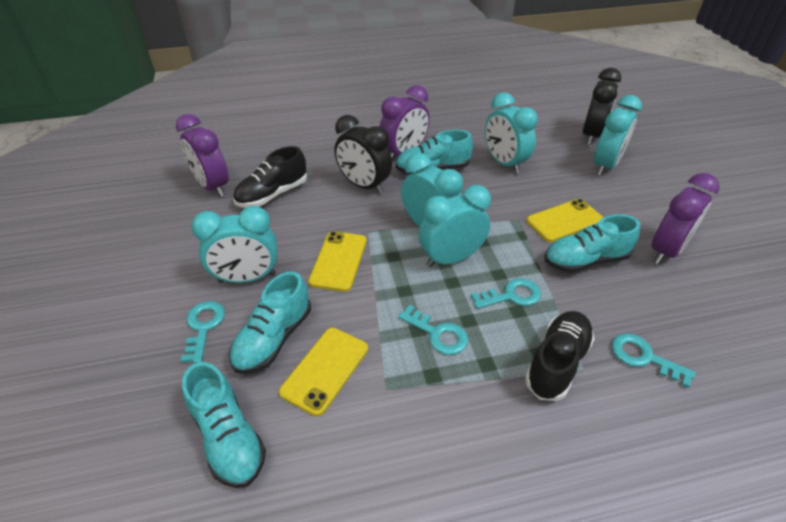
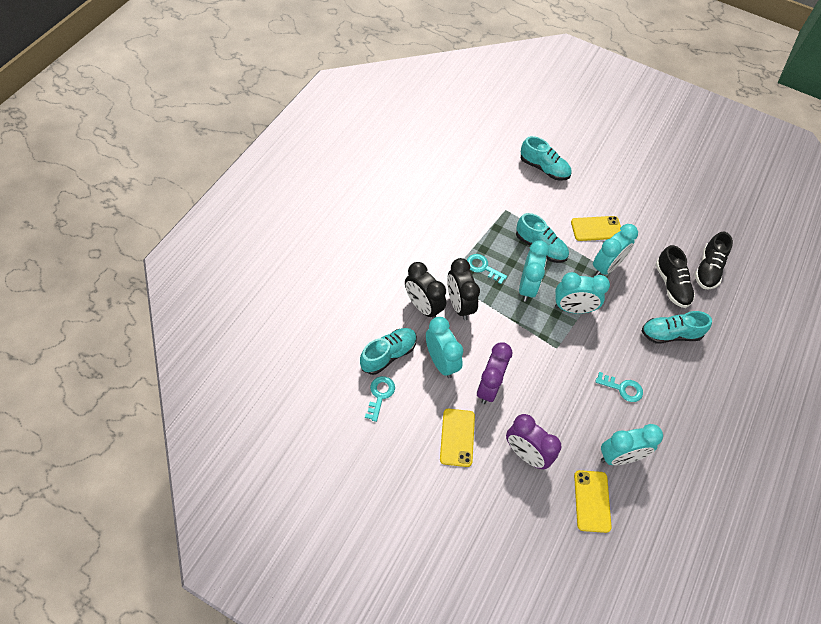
purple clock: [176,114,229,197] [380,85,430,161] [652,173,719,264] = 3 -> [477,342,512,404] [506,414,562,469] = 2
turquoise key: [181,301,225,363] [398,305,468,355] [471,278,541,309] [612,333,695,388] = 4 -> [365,376,395,422] [467,254,507,284] [595,372,643,402] = 3

